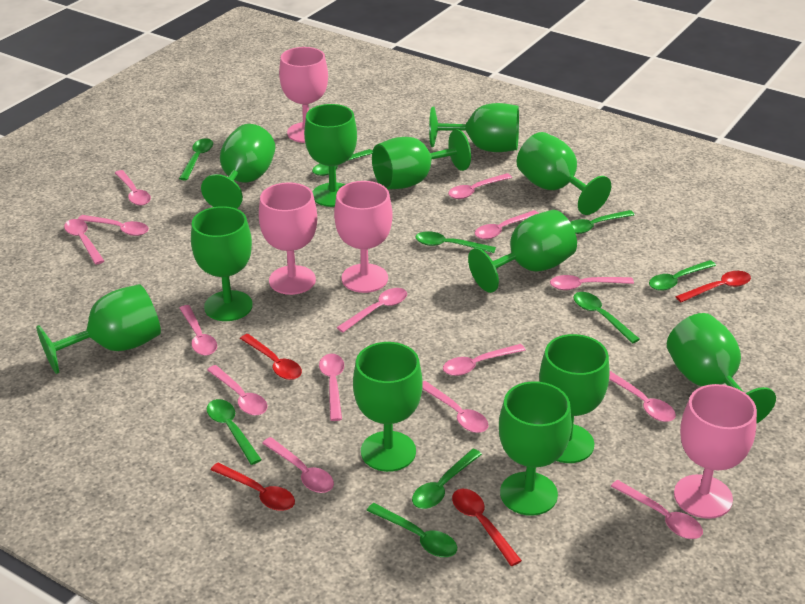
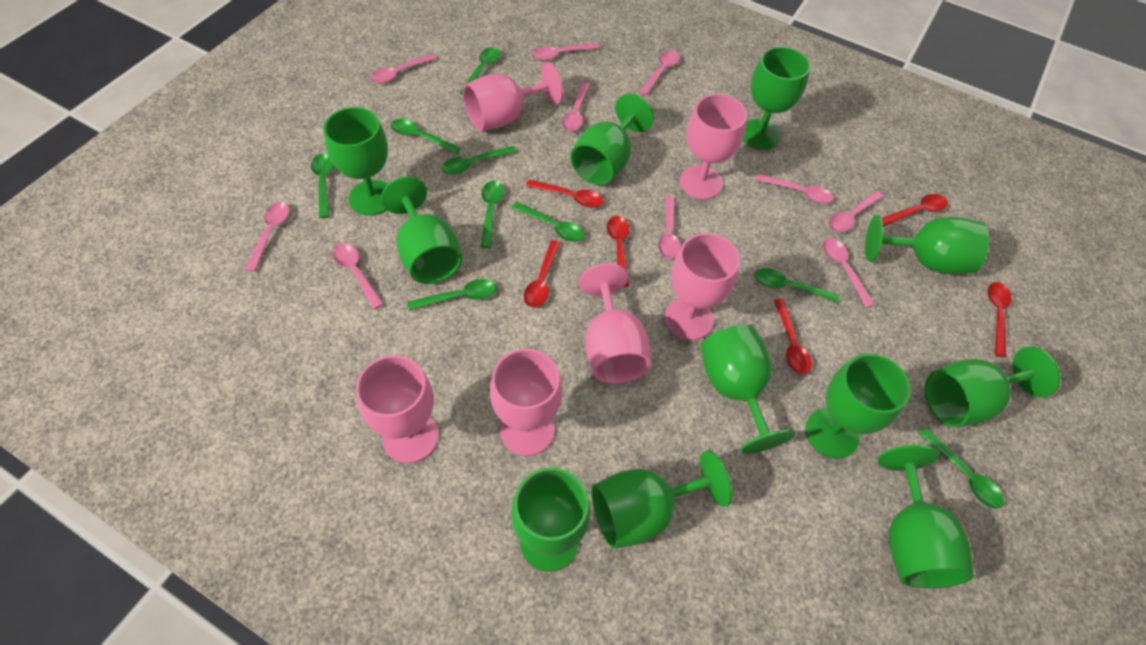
green goblet: [36,284,161,374] [191,206,253,321] [201,124,275,209] [304,104,357,207] [353,342,423,472] [372,129,471,190] [429,103,519,152] [468,210,577,293] [499,381,572,516] [517,132,611,215] [539,334,610,463] [667,313,776,423] = 12 -> [323,107,388,215] [381,176,462,284] [511,467,591,572] [570,94,654,185] [591,450,732,549] [701,325,796,454] [743,47,810,150] [805,353,911,459] [865,215,989,274] [878,445,974,588] [925,346,1060,427] = 11
pink goblet: [259,182,317,295] [279,47,328,143] [334,181,393,293] [674,384,757,519] = 4 -> [356,355,438,463] [463,62,563,131] [490,349,562,456] [579,263,651,384] [665,233,740,340] [680,94,747,199] = 6
pink spoon: [64,219,104,265] [78,215,149,236] [115,170,151,206] [179,305,217,356] [207,365,267,416] [262,437,334,493] [319,354,344,421] [336,288,407,333] [422,381,489,433] [443,344,526,376] [448,173,512,199] [475,210,539,239] [550,275,634,290] [609,370,676,422] [611,480,703,539] = 15 -> [245,202,289,272] [333,243,384,310] [370,54,437,84] [532,43,600,61] [562,83,589,131] [639,50,680,96] [658,196,681,259] [755,173,833,204] [822,238,875,308] [829,191,884,232] = 10
red spoon: [211,463,295,511] [240,334,302,380] [452,489,522,566] [675,271,751,302] = 4 -> [524,240,560,308] [526,179,604,208] [607,216,629,287] [774,298,812,375] [882,194,948,227] [988,282,1012,357] = 6

